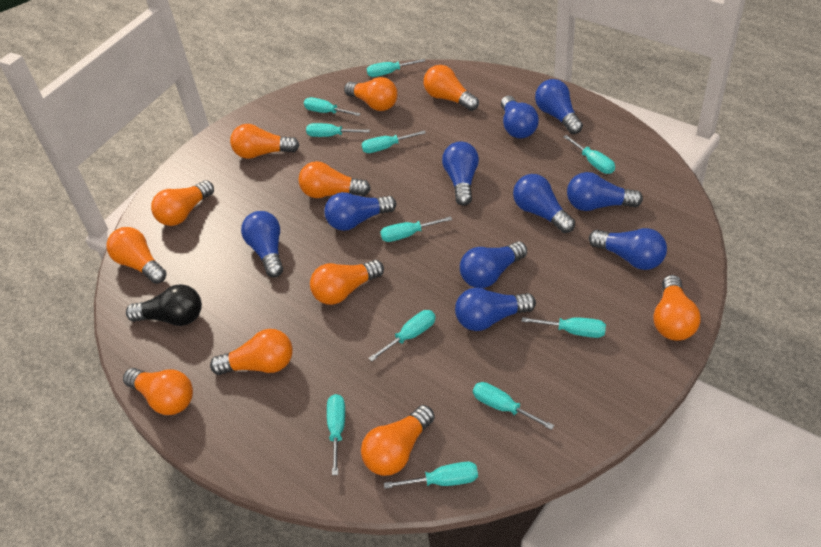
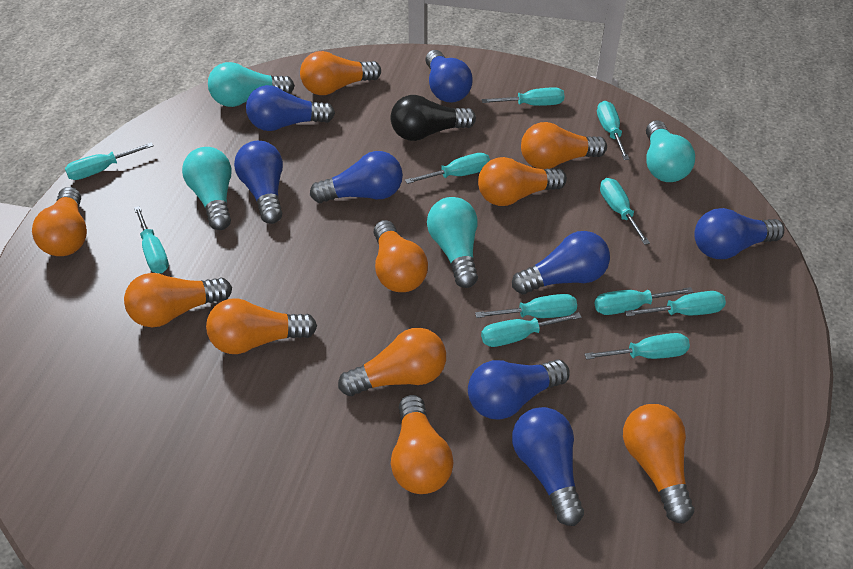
blue light bulb: [241,211,283,277] [324,192,396,231] [442,142,479,206] [455,288,536,331] [460,241,527,288] [501,96,539,139] [513,174,575,233] [535,79,583,134] [567,172,643,211] [589,228,667,270] = 10 -> [234,141,283,224] [246,85,335,131] [310,151,403,203] [425,50,473,103] [468,359,570,420] [512,231,610,294] [512,407,584,526] [694,208,784,259] = 8
orange light bulb: [107,227,167,284] [123,368,193,415] [151,180,214,226] [210,329,293,375] [230,124,300,159] [298,161,371,198] [310,260,384,305] [344,77,398,111] [361,405,435,476] [424,65,479,111] [653,275,701,341] = 11 -> [32,187,87,256] [124,273,232,327] [206,298,317,354] [300,51,381,95] [338,328,446,396] [374,220,428,292] [391,395,454,494] [478,157,567,206] [521,122,607,169] [623,404,694,524] = 10
turquoise light bulb: none = 0 -> [182,147,231,230] [208,62,295,107] [427,197,478,288] [646,120,695,182] = 4

